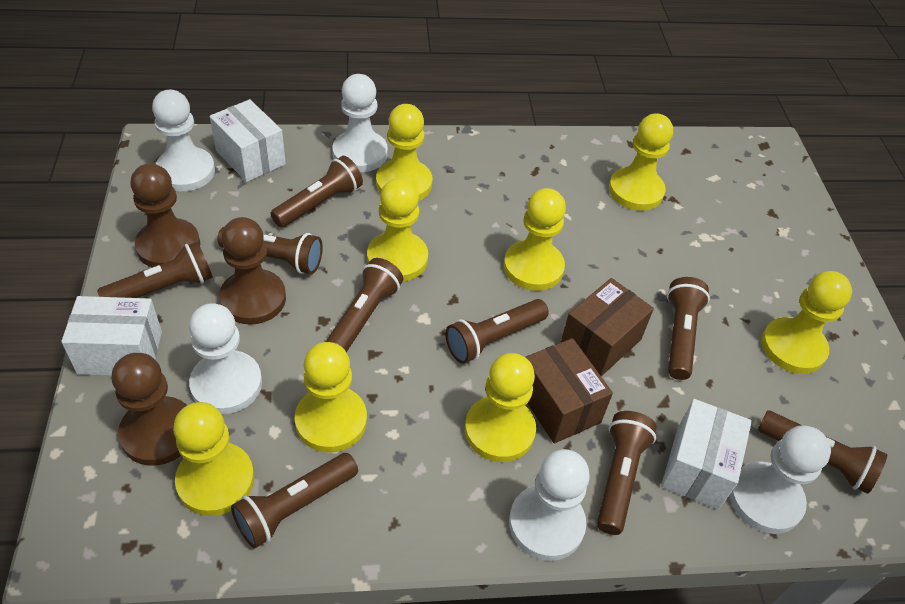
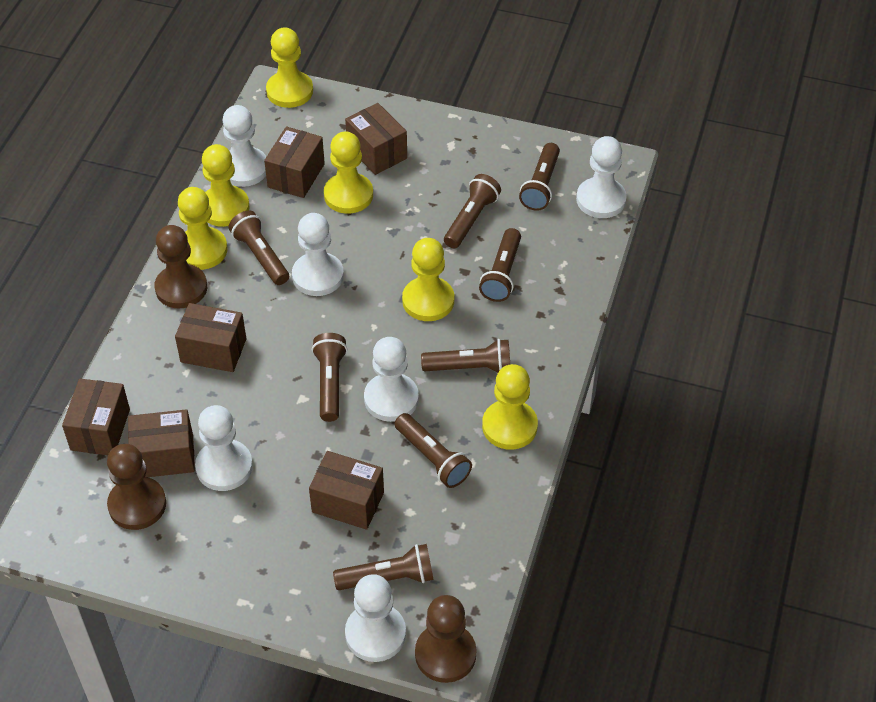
brown box: [525,338,613,443] [560,278,654,376] = 2 -> [62,379,130,455] [128,409,195,477] [175,303,246,372] [264,127,325,198] [309,451,384,530] [345,103,407,175] = 6
brown flashlight: [97,242,213,298] [217,227,323,274] [231,453,358,548] [271,156,363,228] [326,258,403,353] [445,299,549,364] [597,411,657,535] [667,277,710,380] [758,411,887,494] = 9 -> [229,211,289,285] [312,333,347,422] [333,544,434,590] [395,413,472,488] [421,339,510,373] [444,174,501,249] [479,228,521,302] [519,143,560,211] = 8
white box: [61,296,162,376] [210,99,286,182] [661,399,752,510] = 3 -> none = 0
white pawn: [152,90,215,191] [189,303,262,414] [332,74,388,172] [509,449,590,561] [730,425,831,534] = 5 -> [195,405,253,491] [223,105,266,187] [292,213,344,296] [345,574,406,662] [364,337,419,422] [576,136,627,218] = 6
yellow pawn: [173,402,254,516] [295,342,367,453] [367,178,428,282] [376,104,432,201] [465,353,536,462] [504,188,566,291] [609,113,673,211] [761,271,852,374] = 8 -> [178,187,228,270] [202,144,250,227] [266,28,313,108] [324,131,373,214] [402,238,454,321] [482,364,538,450] = 6

